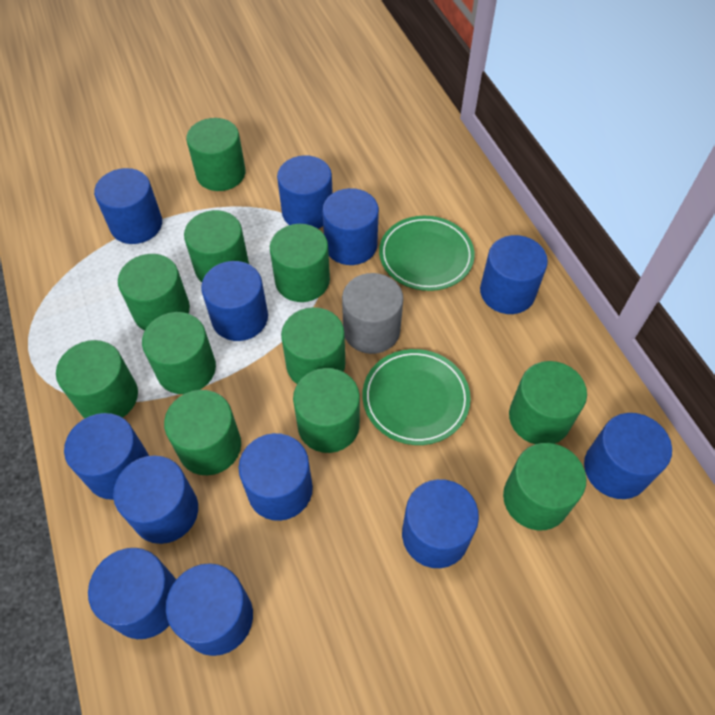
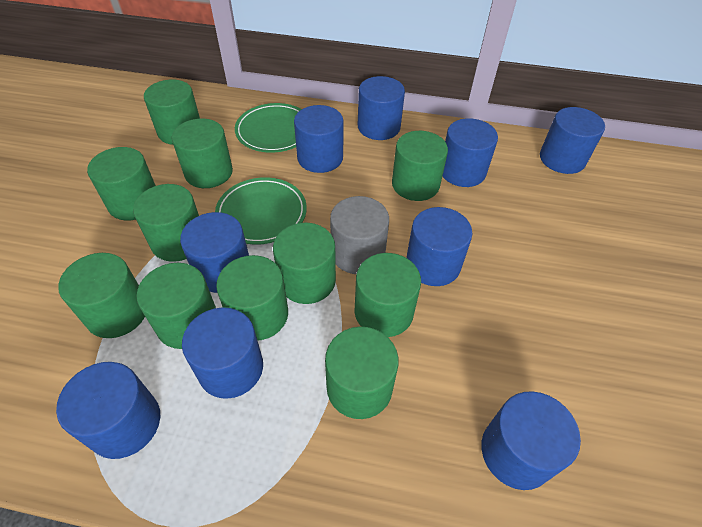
blue cylinder: [64,413,149,500] [88,548,176,639] [94,168,162,244] [113,455,198,544] [166,563,253,656] [201,261,268,341] [238,433,313,521] [277,155,333,229] [322,188,379,265] [402,479,479,568] [480,235,548,314] [584,413,672,499] = 12 -> [56,362,160,459] [180,212,249,293] [182,307,263,399] [294,105,344,173] [358,76,405,140] [406,207,472,286] [442,118,498,187] [481,391,581,490] [540,107,605,174] = 9

